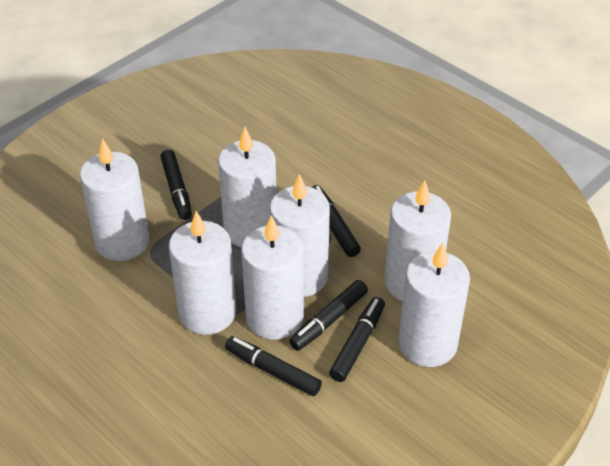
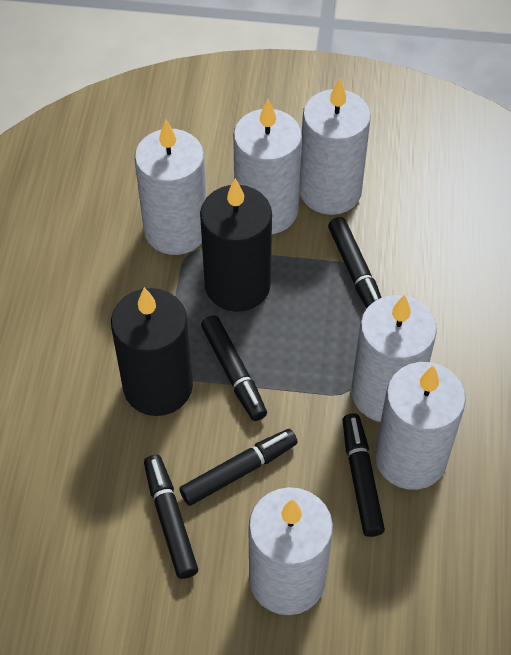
black candle: none = 0 -> [111,287,193,416] [200,178,272,312] = 2
white candle: [80,138,150,261] [169,211,236,335] [218,127,277,247] [241,215,304,340] [270,174,330,297] [385,180,451,301] [398,243,470,367] = 7 -> [134,120,207,255] [233,99,302,234] [249,487,333,615] [300,79,371,215] [351,295,437,422] [375,362,466,490] = 6

